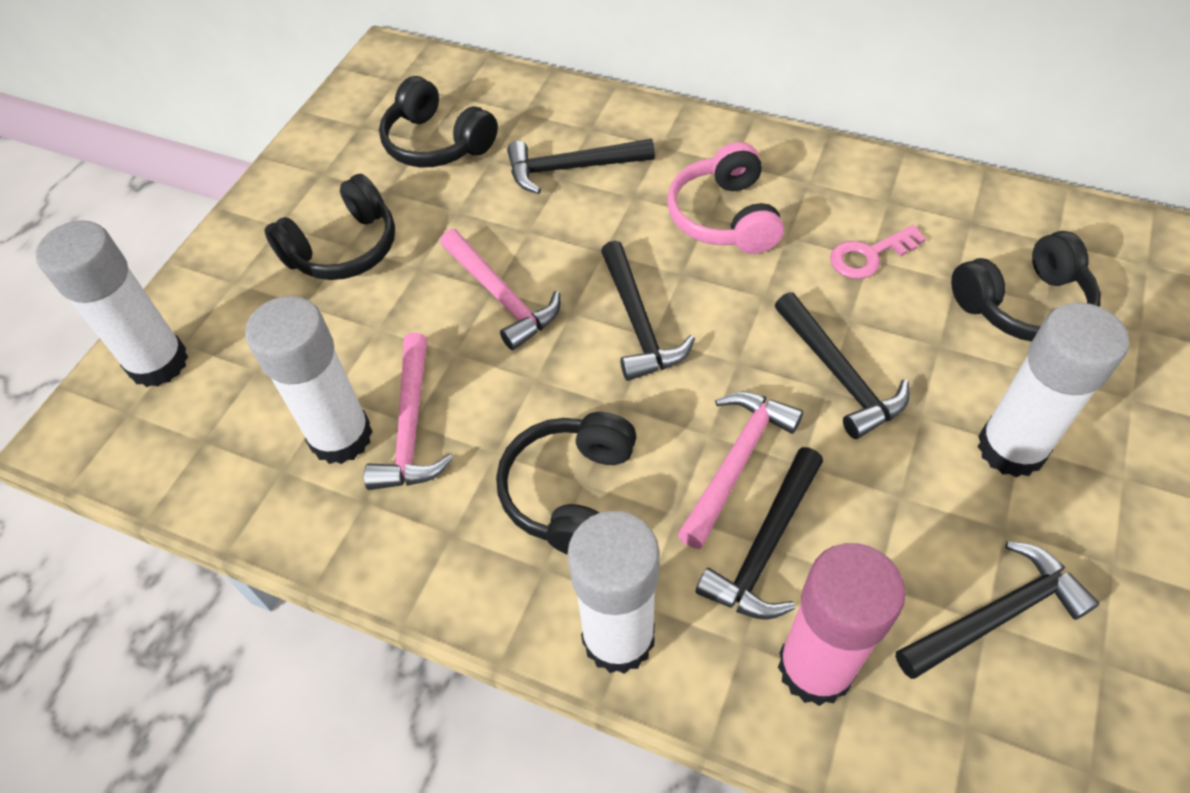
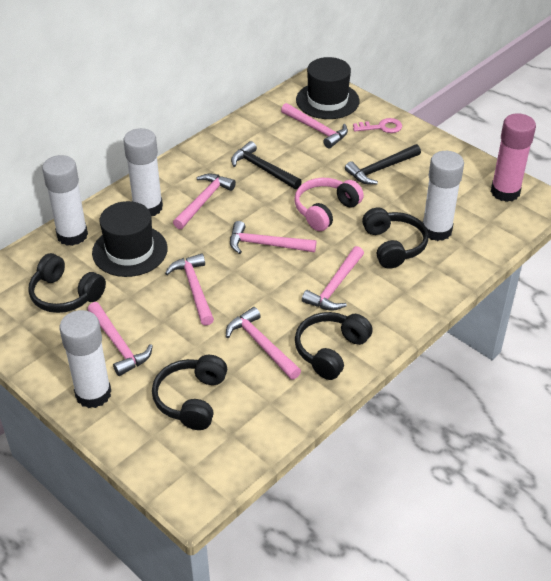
black hammer: [507,139,655,194] [601,241,695,381] [696,447,823,620] [775,292,910,439] [896,541,1100,679] = 5 -> [231,141,302,189] [345,144,421,185] = 2
black hat: none = 0 -> [92,201,168,277] [296,57,359,119] = 2
pink hammer: [364,333,453,490] [440,229,560,350] [678,392,803,549] = 3 -> [87,302,153,376] [165,253,214,326] [173,174,236,229] [226,307,301,380] [230,221,316,254] [281,103,348,148] [302,246,364,311] = 7

